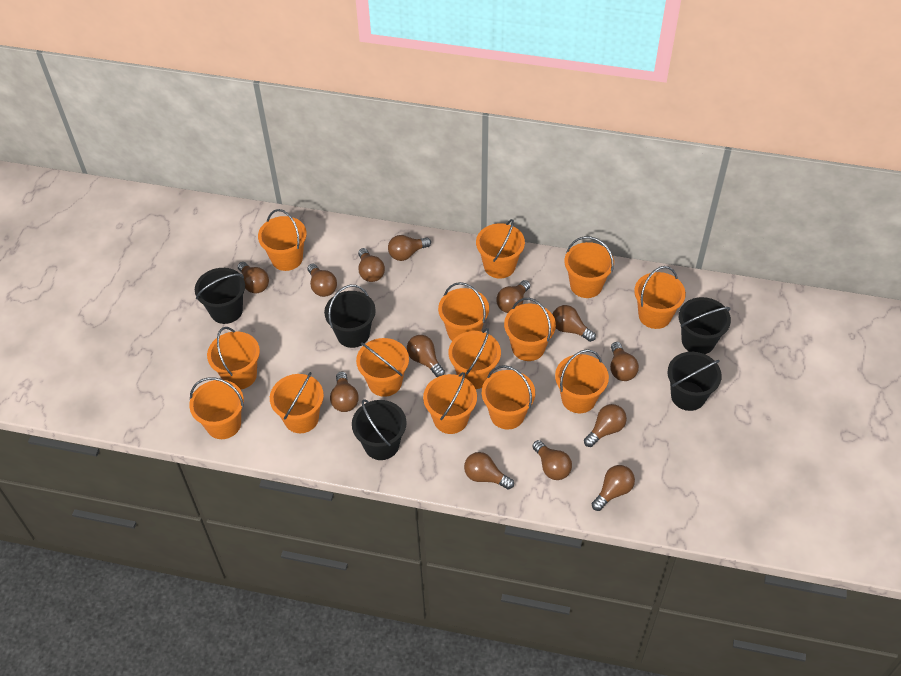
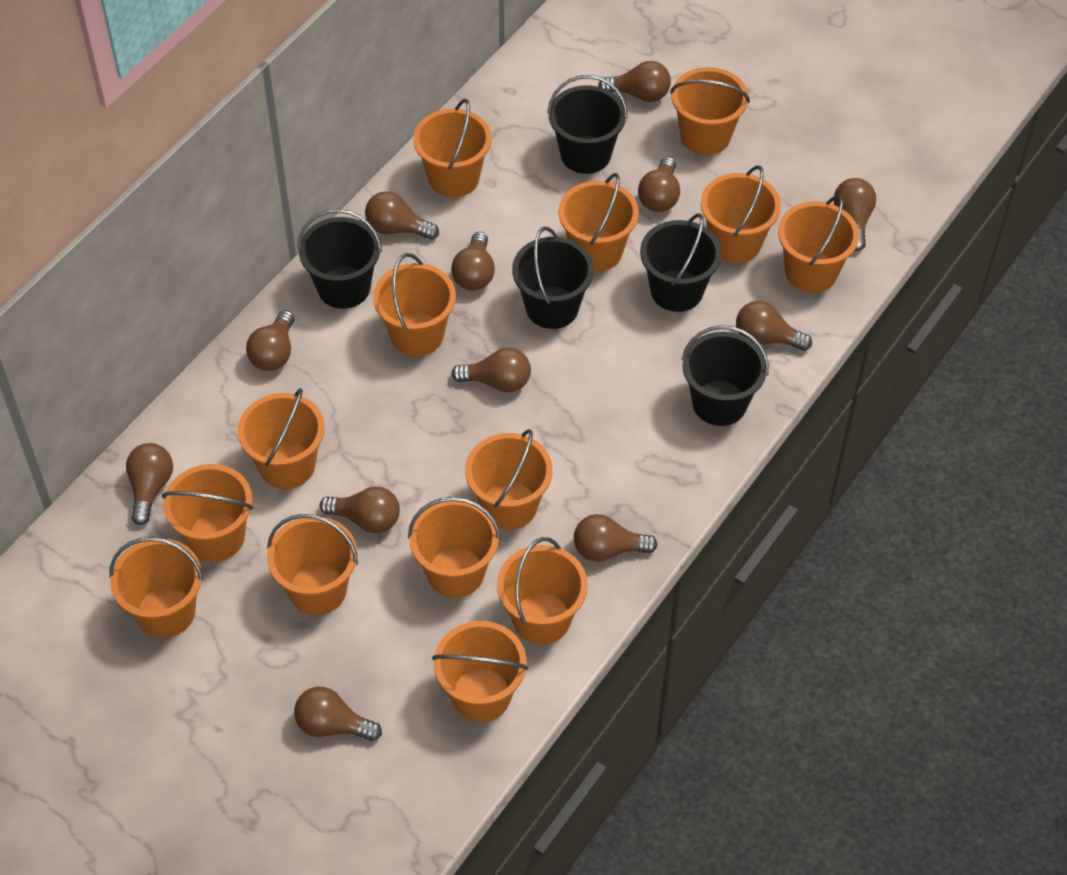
brown light bulb: [238,262,269,293] [307,264,337,297] [330,372,359,412] [358,248,385,282] [388,235,431,261] [407,335,445,377] [464,452,514,490] [496,280,530,313] [532,440,572,480] [552,305,596,342] [584,404,627,447] [592,465,635,511] [610,342,639,381] = 13 -> [126,443,173,525] [246,310,294,371] [294,687,382,741] [320,486,400,533] [365,191,439,240] [451,232,495,290] [451,348,531,393] [574,514,658,562] [598,61,671,102] [638,157,680,212] [736,301,812,351] [834,178,876,251] = 12

